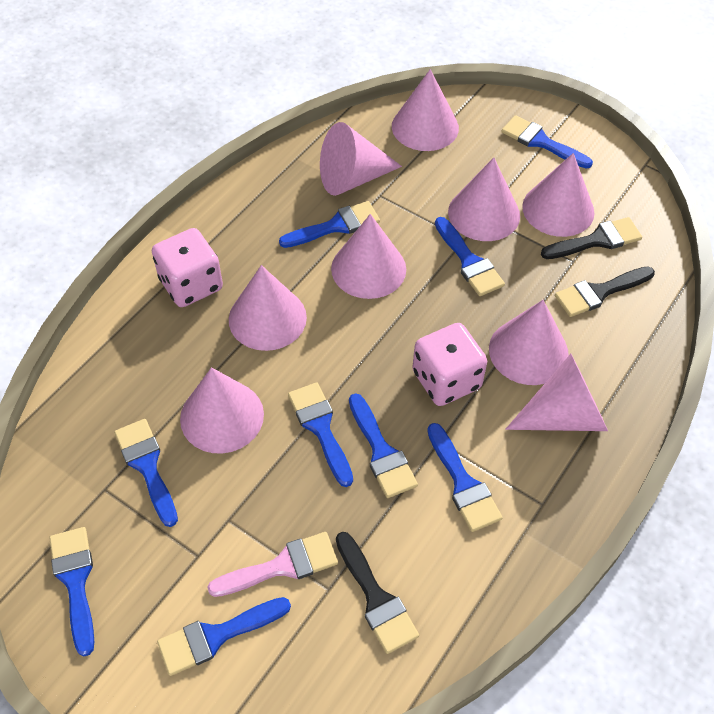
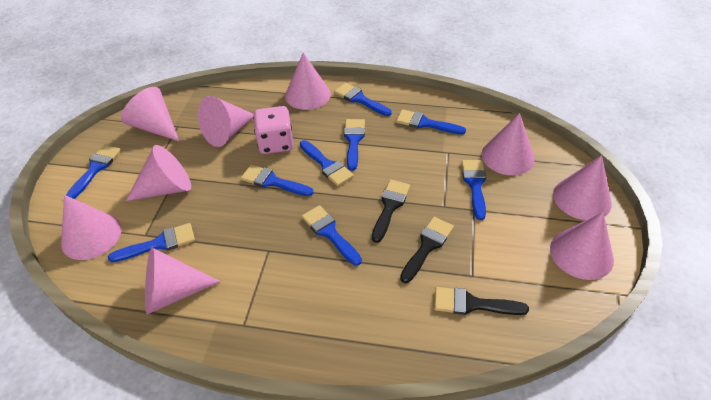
pink brush: [207,532,338,597] = 1 -> none = 0
pink dice: [152,228,223,307] [412,323,487,406] = 2 -> [253,106,294,154] = 1

